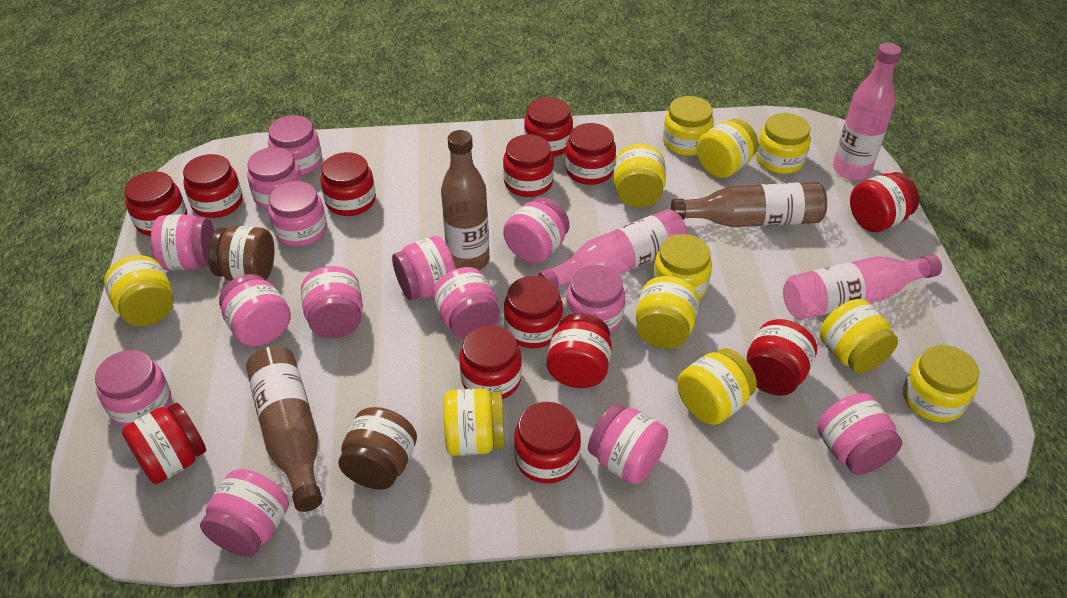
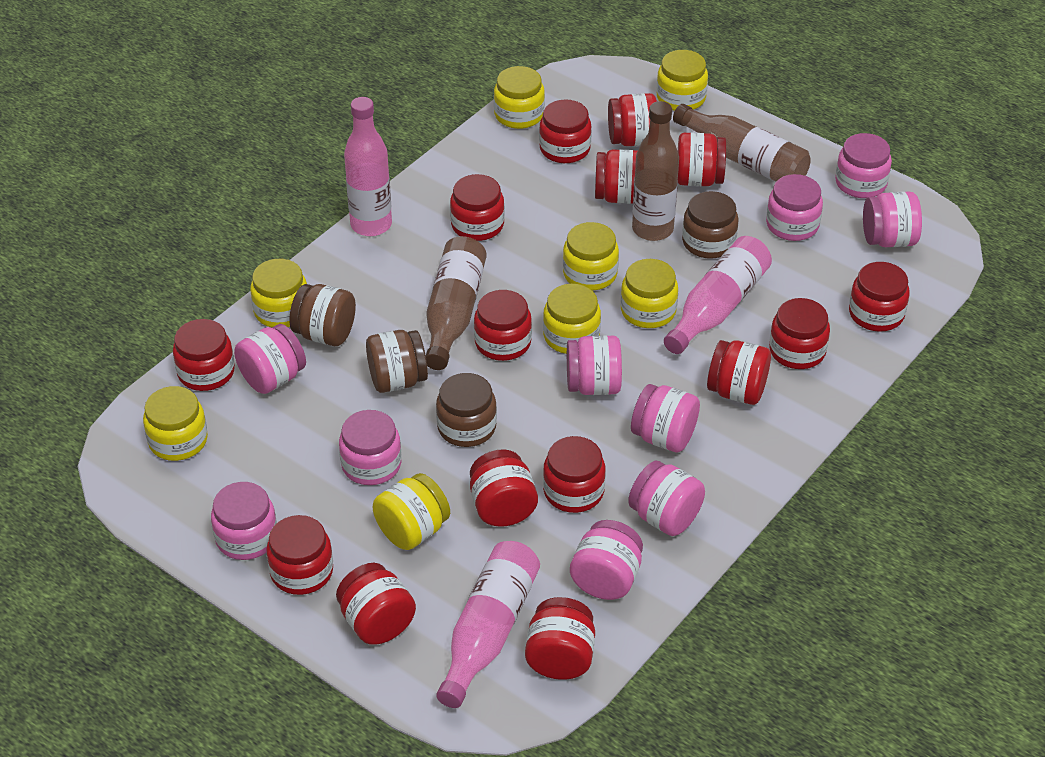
brown jar: [208,225,274,281] [338,407,417,490] = 2 -> [289,284,356,346] [366,330,428,393] [436,373,497,447] [682,191,738,259] = 4
pink jar: [95,350,171,427] [151,214,214,271] [200,469,289,557] [219,274,291,346] [247,147,302,210] [268,115,322,176] [268,181,327,247] [301,266,363,338] [392,236,456,300] [432,267,500,339] [503,197,570,264] [566,265,625,333] [588,403,668,485] [817,393,903,475] = 14 -> [211,482,277,560] [234,324,306,394] [339,410,401,485] [567,335,622,395] [570,520,643,600] [628,461,705,536] [631,384,700,453] [766,174,823,241] [835,133,892,198] [863,192,922,247] = 10
red jar: [122,403,206,484] [124,171,187,236] [183,154,243,218] [321,152,376,216] [459,325,522,399] [503,135,554,197] [504,276,563,348] [514,402,581,484] [524,97,573,157] [546,313,612,388] [565,123,616,185] [747,319,817,396] [850,172,919,232] = 13 -> [173,319,235,391] [266,515,333,595] [336,563,416,644] [450,174,505,241] [470,450,538,527] [474,290,532,361] [525,597,595,680] [539,99,592,163] [543,436,606,513] [595,149,638,204] [608,93,657,146] [678,132,726,186] [707,340,771,405] [769,298,830,369] [849,262,910,332] = 15
yellow jar: [104,255,173,326] [443,388,505,456] [614,144,666,208] [636,276,699,349] [653,234,712,299] [663,96,714,156] [677,348,757,425] [696,119,758,178] [756,113,811,174] [819,299,898,374] [903,345,979,422] = 11 -> [143,386,208,461] [250,259,307,327] [373,473,450,550] [494,66,545,129] [543,284,601,354] [563,222,619,291] [621,259,678,328] [657,50,708,111] = 8

